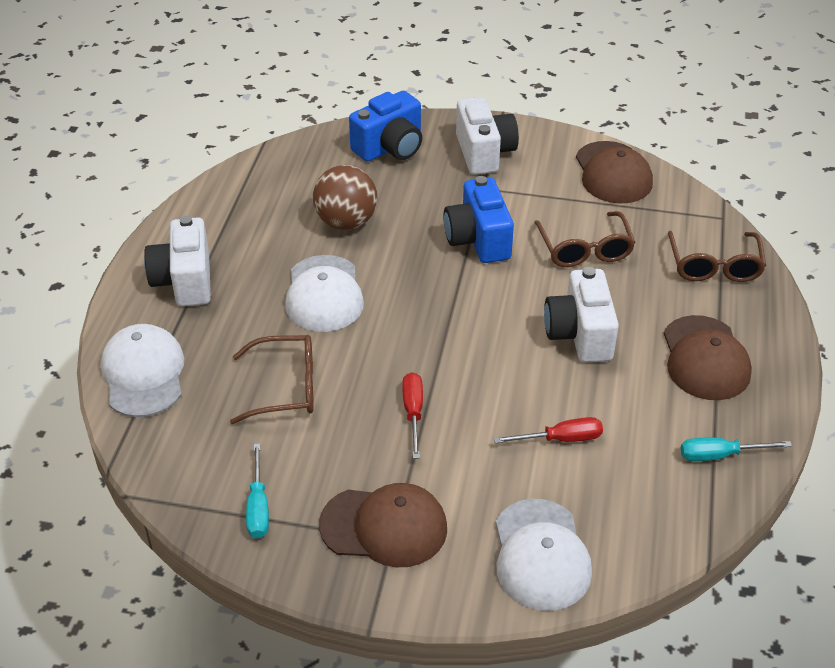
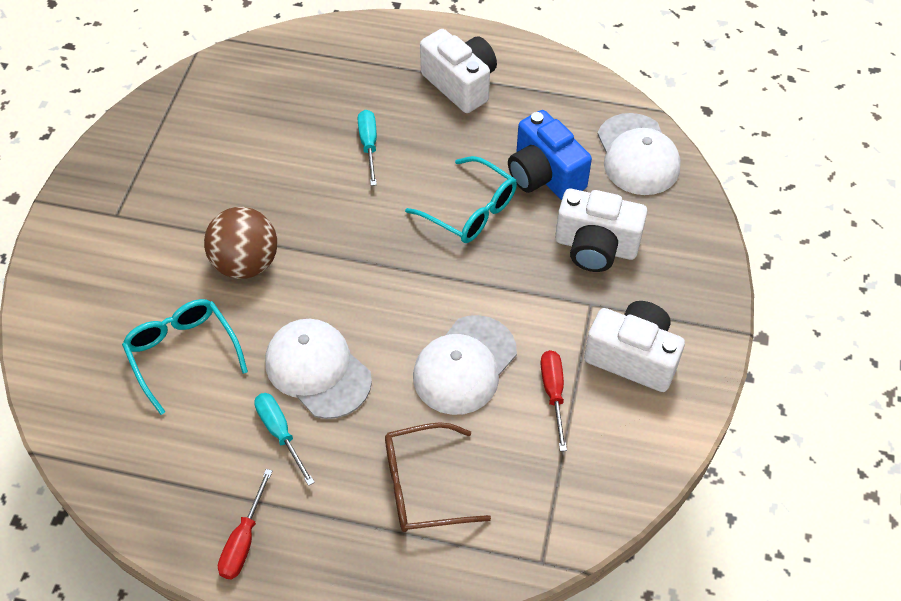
blue camera: [349,91,422,162] [443,176,514,263] = 2 -> [508,110,592,200] = 1
brown cap: [319,483,447,567] [576,141,653,204] [664,315,752,400] = 3 -> none = 0
brown glasses: [230,335,314,424] [534,211,636,267] [668,231,766,282] = 3 -> [385,422,491,532] = 1
turquoise glasses: none = 0 -> [122,299,248,415] [405,156,517,243] = 2

